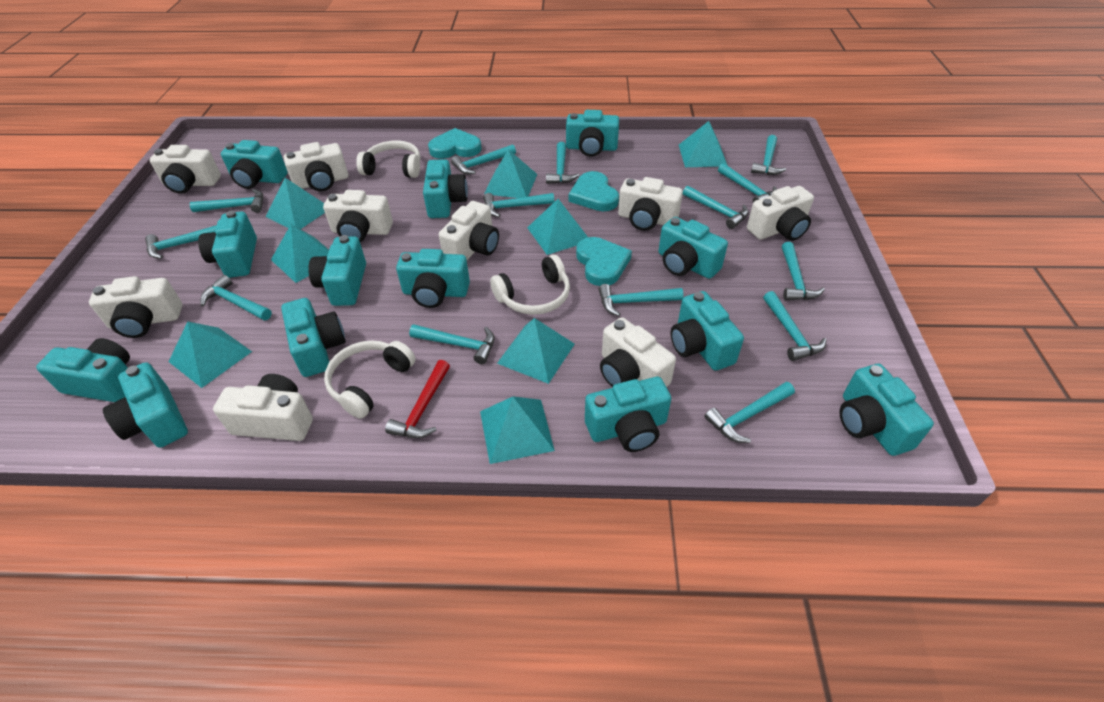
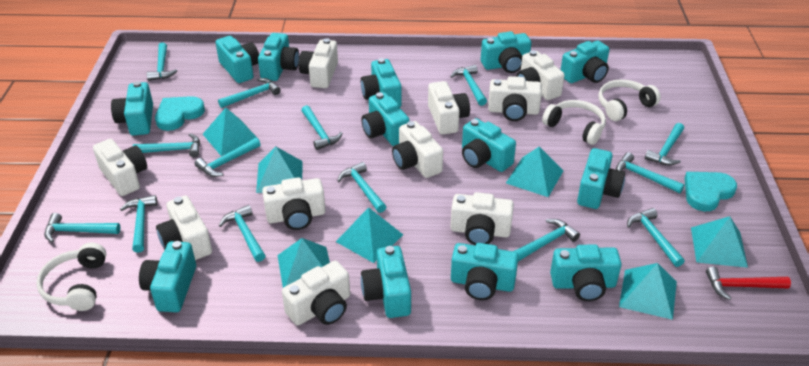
turquoise heart: [428,128,482,159] [569,171,619,211] [576,237,632,286] = 3 -> [155,96,205,131] [684,172,737,211] = 2
turquoise pyramid: [168,322,252,388] [265,178,325,229] [271,224,329,283] [480,397,555,464] [484,149,537,198] [497,318,575,384] [527,199,588,255] [679,121,728,167] = 8 -> [203,108,260,156] [256,147,303,193] [277,238,330,288] [336,207,403,263] [506,147,564,197] [619,263,677,320] [691,216,748,268] = 7
white camera: [89,276,182,338] [150,145,221,194] [213,374,313,441] [284,142,348,191] [323,190,393,242] [439,201,499,260] [600,317,676,387] [618,177,683,231] [747,186,814,241] = 9 -> [93,139,147,196] [156,196,212,260] [262,177,326,230] [282,261,350,326] [299,38,338,88] [392,121,443,178] [428,81,470,135] [451,192,514,245] [488,76,542,121] [516,50,565,100] = 10

